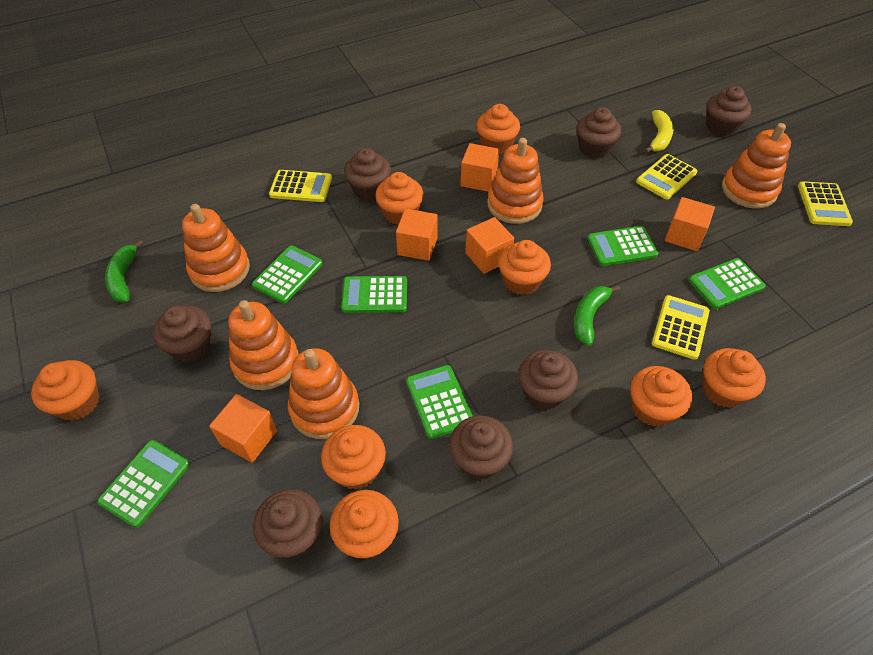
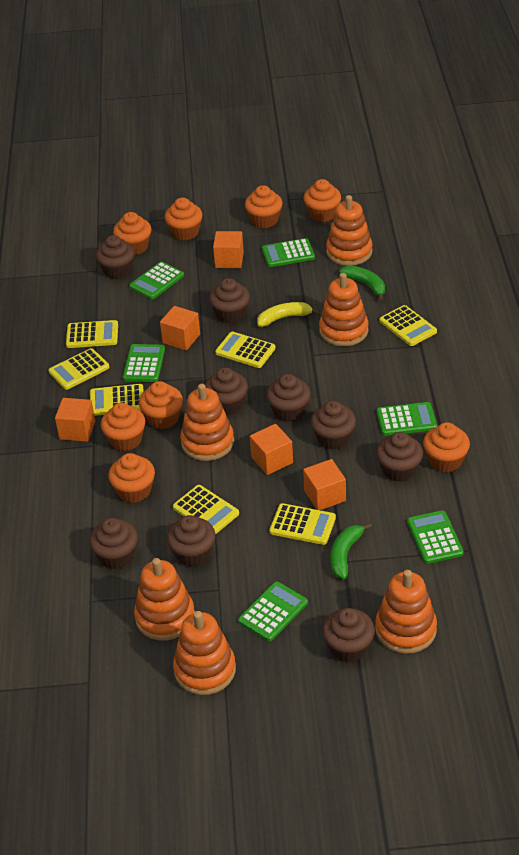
brown cupcake: [153,305,211,362] [253,489,322,558] [344,148,391,201] [449,416,513,480] [518,350,578,410] [577,107,621,158] [706,86,751,136] = 7 -> [89,518,138,569] [96,235,135,279] [167,515,216,567] [205,367,248,415] [209,278,250,324] [266,374,311,422] [311,401,356,450] [322,608,375,662] [376,432,423,482] = 9
orange stacking toy: [182,204,250,292] [228,300,299,390] [288,348,359,439] [487,138,544,224] [722,123,791,209] = 5 -> [134,558,195,641] [173,611,236,695] [180,384,234,461] [319,273,368,346] [326,195,373,266] [375,570,437,654] = 6
yellow calculator: [269,170,332,202] [636,154,697,199] [652,295,710,360] [798,181,853,226] = 4 -> [48,348,109,390] [66,320,118,348] [90,384,144,416] [173,485,239,534] [215,332,276,368] [269,503,336,545] [379,305,437,346] = 7

